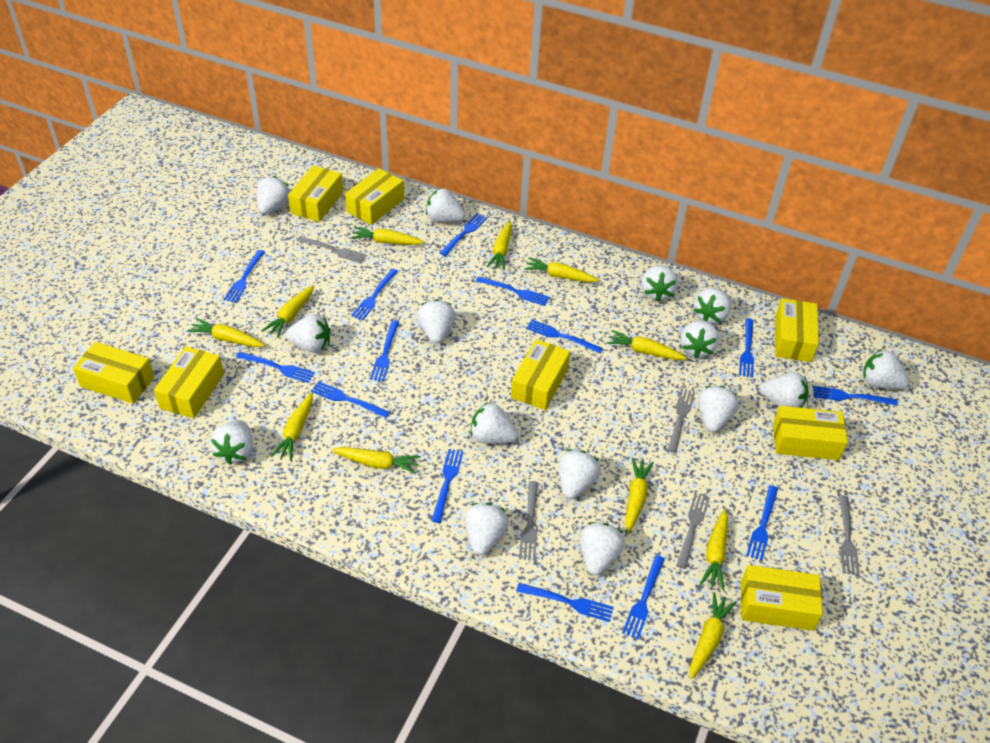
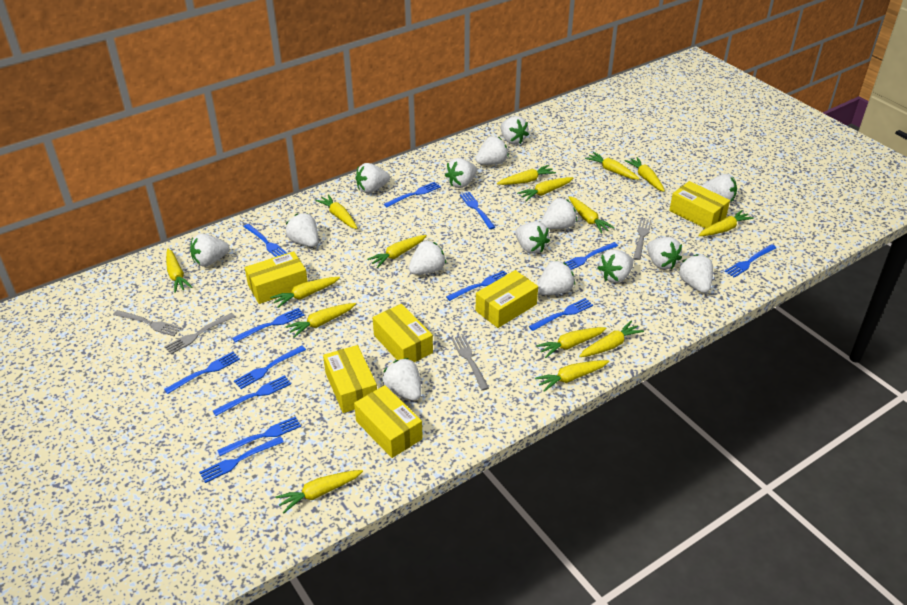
blue fork: [224,250,265,303] [236,351,315,383] [311,381,390,418] [351,268,398,321] [370,320,399,382] [431,449,464,523] [440,213,487,256] [476,276,550,306] [516,583,614,622] [526,320,602,353] [622,555,665,639] [739,318,754,378] [746,485,778,561] [813,386,898,406] = 14 -> [164,352,240,394] [199,436,284,483] [213,375,291,416] [217,416,301,456] [232,308,305,343] [234,346,306,389] [243,224,287,257] [384,182,441,207] [446,271,507,301] [460,192,495,229] [529,298,593,331] [564,242,618,270] [725,244,776,278] = 13
grey fork: [297,236,367,264] [519,481,538,561] [668,388,695,453] [676,493,710,569] [839,495,860,575] = 5 -> [113,310,181,336] [164,313,235,354] [451,335,489,391] [633,218,652,260] = 4
yellow box: [73,342,155,404] [154,346,224,418] [288,165,343,222] [345,168,404,225] [511,339,570,410] [741,565,823,631] [773,406,848,460] [775,298,819,362] = 8 -> [245,251,308,304] [323,345,377,413] [354,385,423,458] [373,304,433,362] [476,270,538,328] [669,181,730,229] = 6
yellow carrot: [187,318,265,347] [261,285,314,338] [271,392,313,461] [332,447,421,474] [351,227,425,245] [487,221,512,270] [524,257,599,282] [607,330,687,360] [625,458,654,533] [690,592,737,679] [700,509,728,590] = 11 -> [166,249,192,293] [270,277,340,308] [275,470,363,514] [285,303,356,338] [315,194,358,229] [367,235,427,268] [497,165,556,185] [517,177,573,201] [535,360,609,392] [536,327,607,358] [569,196,614,234] [579,321,644,357] [585,152,639,180] [625,157,665,192] [698,210,754,236] = 15

